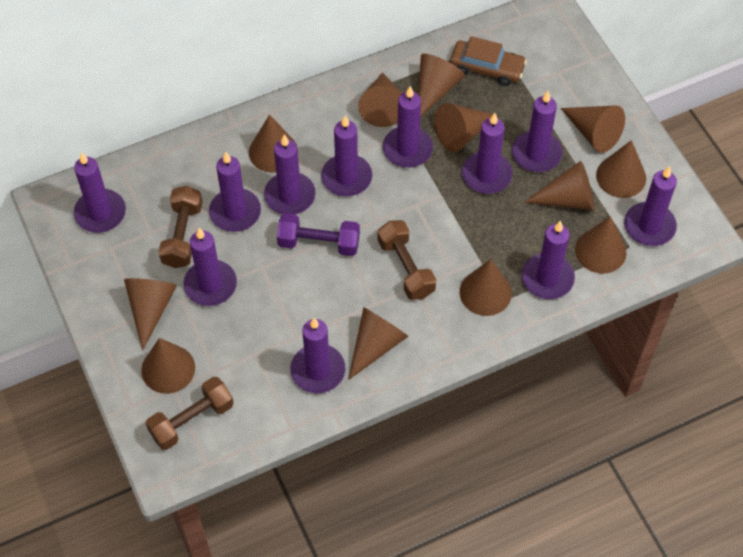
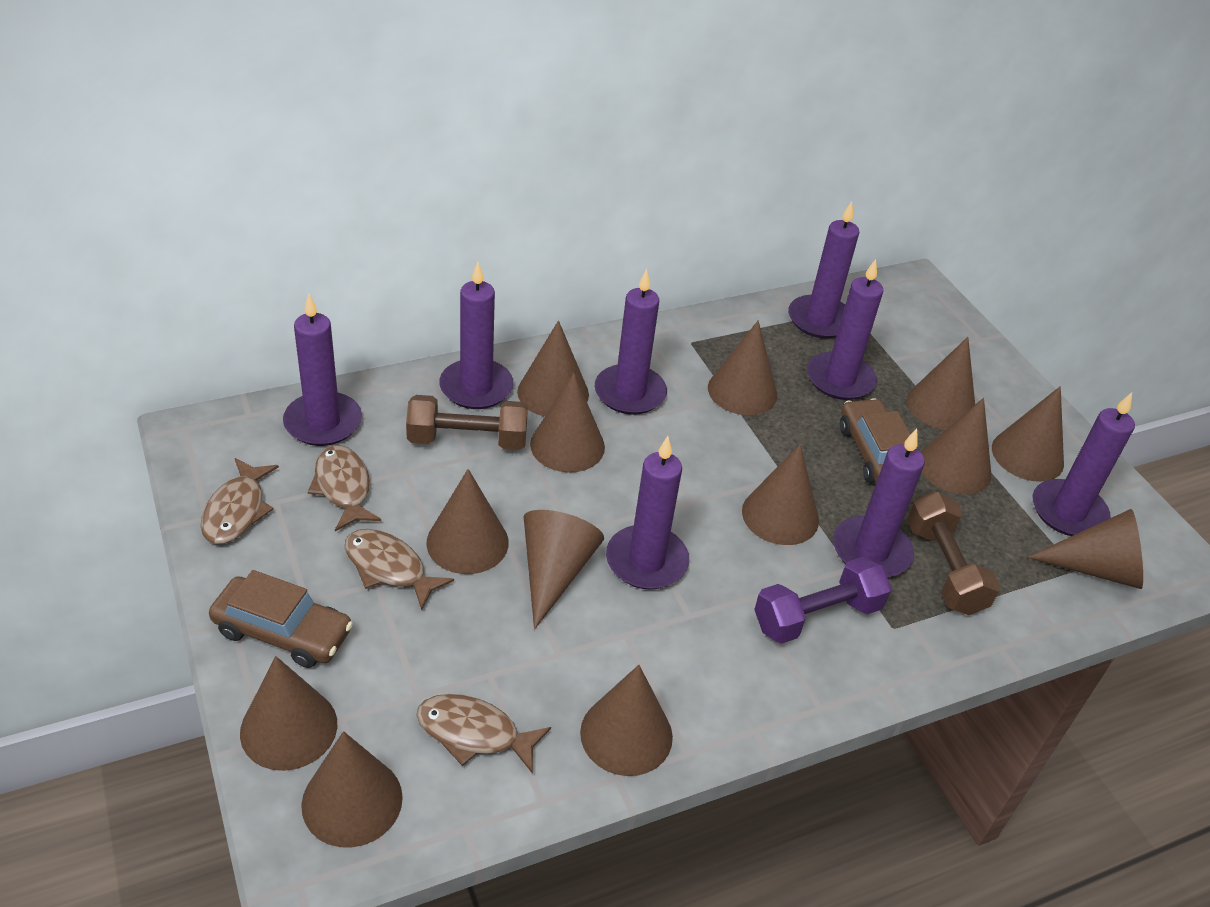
brown car: [450,36,527,86] = 1 -> [209,570,353,668] [840,398,920,484] = 2
brown cone: [124,278,177,351] [141,338,195,394] [249,115,298,173] [348,307,409,380] [358,72,402,127] [418,54,465,117] [434,103,498,152] [460,259,512,316] [524,161,594,210] [561,105,625,153] [575,216,627,274] [596,140,646,198] = 12 -> [240,656,337,771] [301,731,403,848] [426,469,509,574] [517,321,589,417] [524,510,604,629] [530,373,605,473] [580,665,673,776] [708,320,777,415] [742,444,819,545] [907,337,975,430] [921,398,991,495] [992,386,1064,482] [1027,509,1143,589] = 13
brown dumbbell: [146,377,234,450] [158,186,203,268] [378,220,436,300] = 3 -> [406,395,528,450] [907,491,1000,615] = 2
brown fish: none = 0 -> [201,458,279,544] [308,445,381,531] [345,529,454,610] [416,694,551,773] = 4
purple candle: [74,152,126,233] [183,228,237,306] [209,152,261,232] [264,134,316,215] [290,318,345,393] [321,115,372,197] [383,86,433,168] [462,113,513,194] [512,91,562,172] [522,221,575,299] [624,166,677,246] = 11 -> [283,294,362,446] [439,262,513,409] [594,269,667,415] [606,436,689,590] [788,201,859,339] [807,259,883,400] [833,429,925,578] [1033,392,1135,536] = 8

